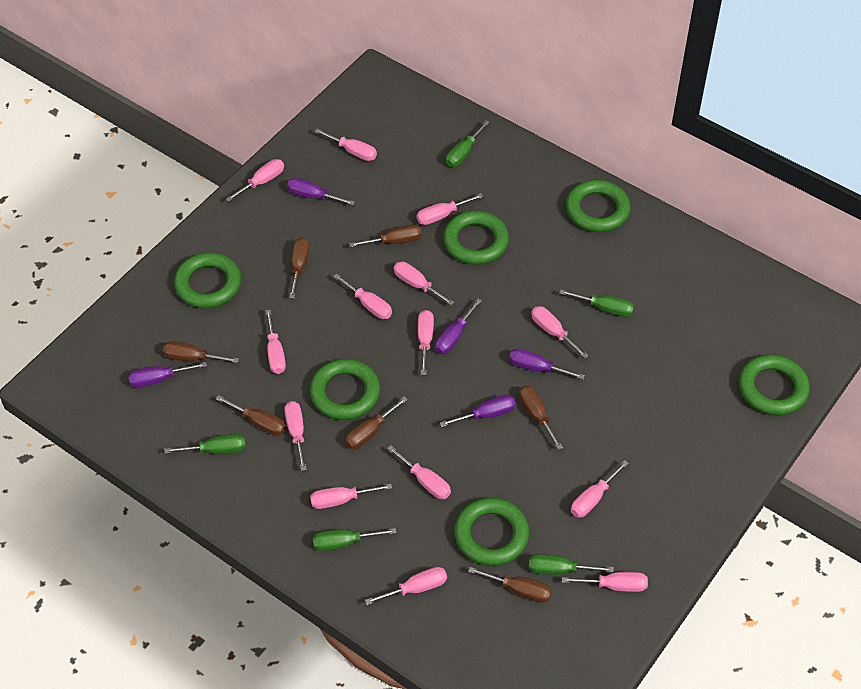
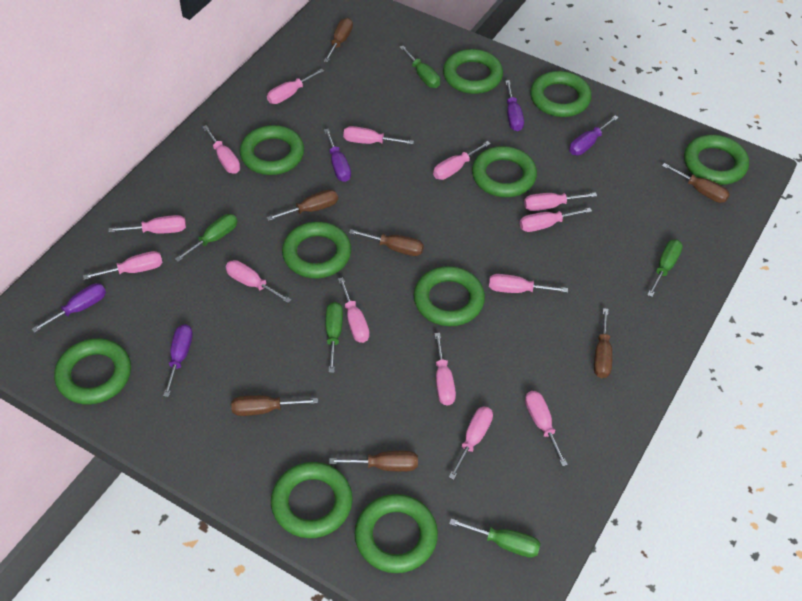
green ring: [174,252,241,308] [310,359,380,420] [443,211,509,265] [454,497,529,566] [566,180,631,232] [739,354,810,415] = 6 -> [54,338,131,404] [240,125,304,175] [271,462,353,538] [282,222,351,278] [355,494,438,573] [414,266,485,326] [443,49,503,94] [472,146,537,197] [530,71,592,117] [684,135,749,185] = 10

